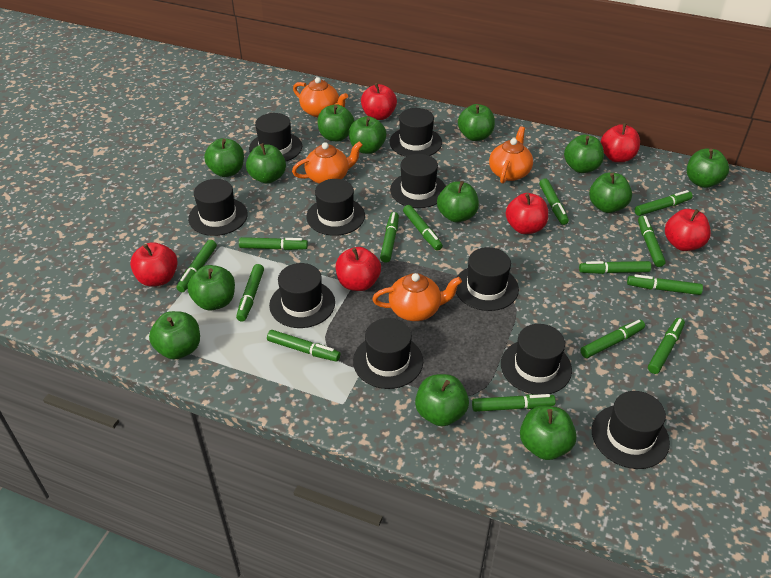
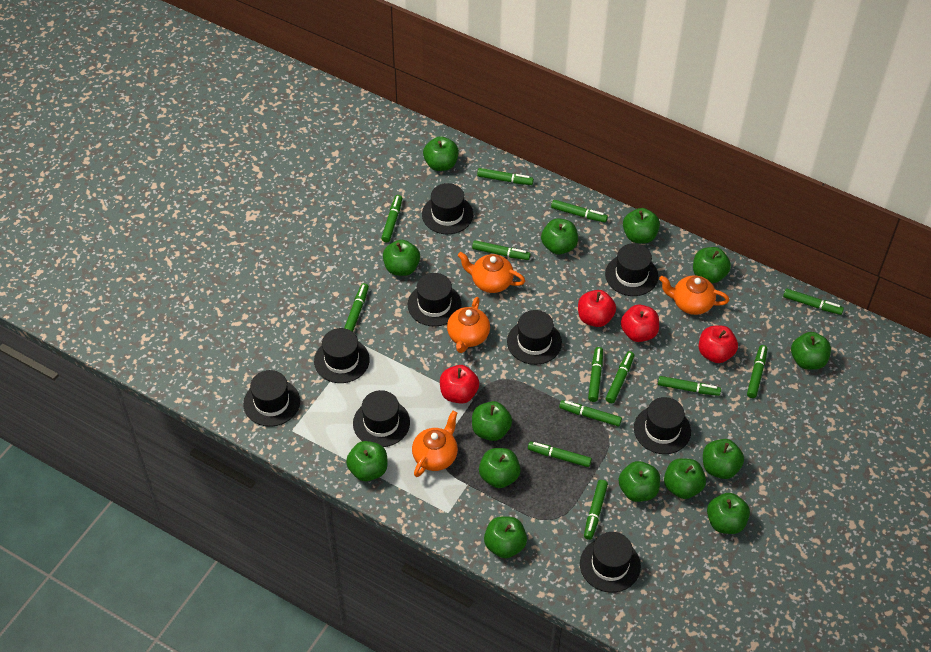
black hat: [188,179,248,236] [249,113,302,161] [269,263,335,328] [306,179,365,236] [353,318,423,389] [390,108,442,157] [390,154,446,208] [456,247,519,311] [501,324,572,395] [592,391,670,469] = 10 -> [243,370,300,427] [314,328,370,383] [353,390,410,447] [408,273,462,326] [422,183,473,234] [507,310,562,365] [580,532,641,593] [605,243,658,296] [634,397,691,454] = 9
green apple: [149,311,200,359] [187,265,235,310] [204,138,244,177] [246,143,286,184] [317,104,354,141] [349,116,386,154] [415,374,469,426] [437,181,479,222] [458,104,495,141] [520,406,577,460] [564,135,604,173] [589,172,632,213] [687,149,729,188] = 13 -> [346,441,388,481] [383,240,420,276] [423,136,459,171] [472,401,512,441] [479,448,521,488] [484,517,527,558] [541,218,578,255] [618,461,660,502] [623,208,660,244] [664,458,706,499] [693,247,731,283] [703,439,744,479] [707,493,750,534] [791,332,831,370] = 14
green marker: [177,240,217,292] [236,264,264,322] [239,237,308,250] [267,330,340,362] [380,212,399,263] [403,205,443,251] [472,394,556,412] [539,179,569,225] [579,261,651,274] [580,320,645,358] [627,274,703,295] [635,190,693,216] [638,216,666,267] [648,318,685,374] = 14 -> [344,283,369,332] [381,195,402,242] [472,240,531,260] [477,168,534,185] [528,442,592,467] [551,200,608,222] [559,400,622,426] [584,480,608,540] [588,347,603,402] [606,351,634,403] [658,376,721,396] [747,345,767,398] [783,289,844,315] = 13
red apple: [130,242,178,287] [336,247,381,291] [361,83,397,120] [506,193,548,234] [601,123,640,162] [665,209,711,251] = 6 -> [440,365,479,404] [578,290,616,327] [621,305,659,342] [699,326,738,363] = 4

